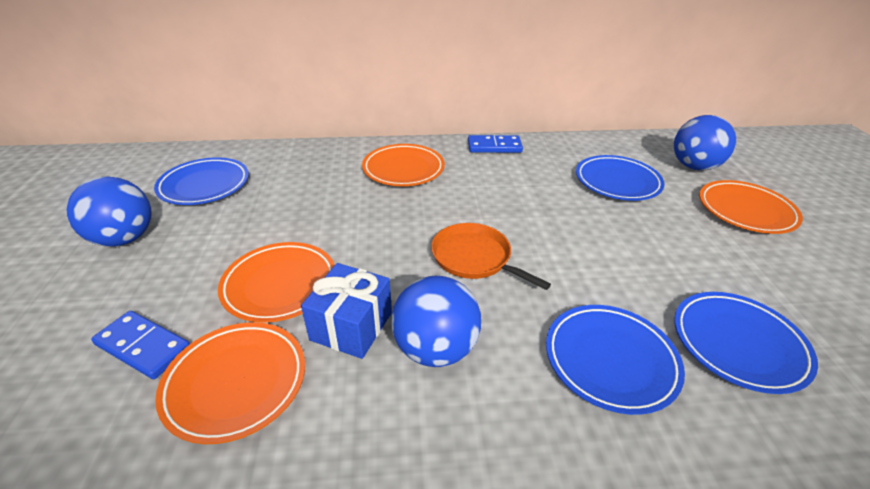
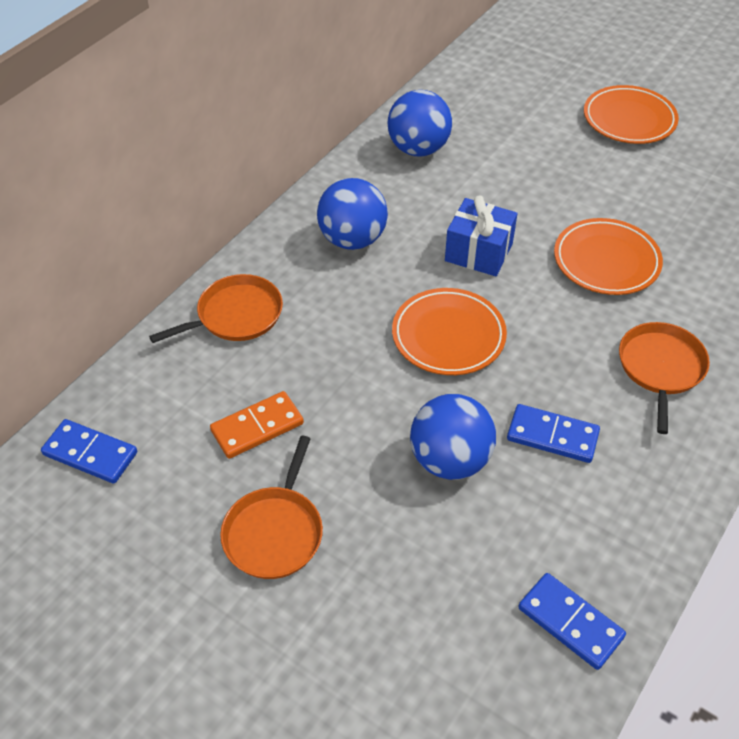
blue domino: [91,311,190,379] [468,135,523,153] = 2 -> [41,419,137,484] [507,404,600,463] [518,573,626,670] = 3
blue plate: [154,157,249,205] [546,305,685,415] [576,155,665,201] [675,292,818,394] = 4 -> none = 0
orange domino: none = 0 -> [210,391,304,459] = 1
orange pan: [431,223,551,290] = 1 -> [149,274,283,343] [220,436,323,579] [619,322,710,434] = 3
orange plate: [155,322,305,444] [218,242,335,323] [362,144,445,186] [699,180,803,234] = 4 -> [392,288,507,375] [554,218,663,295] [584,85,679,144] = 3

